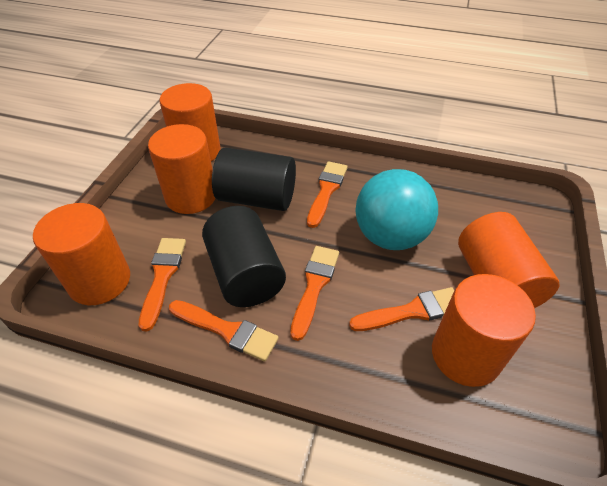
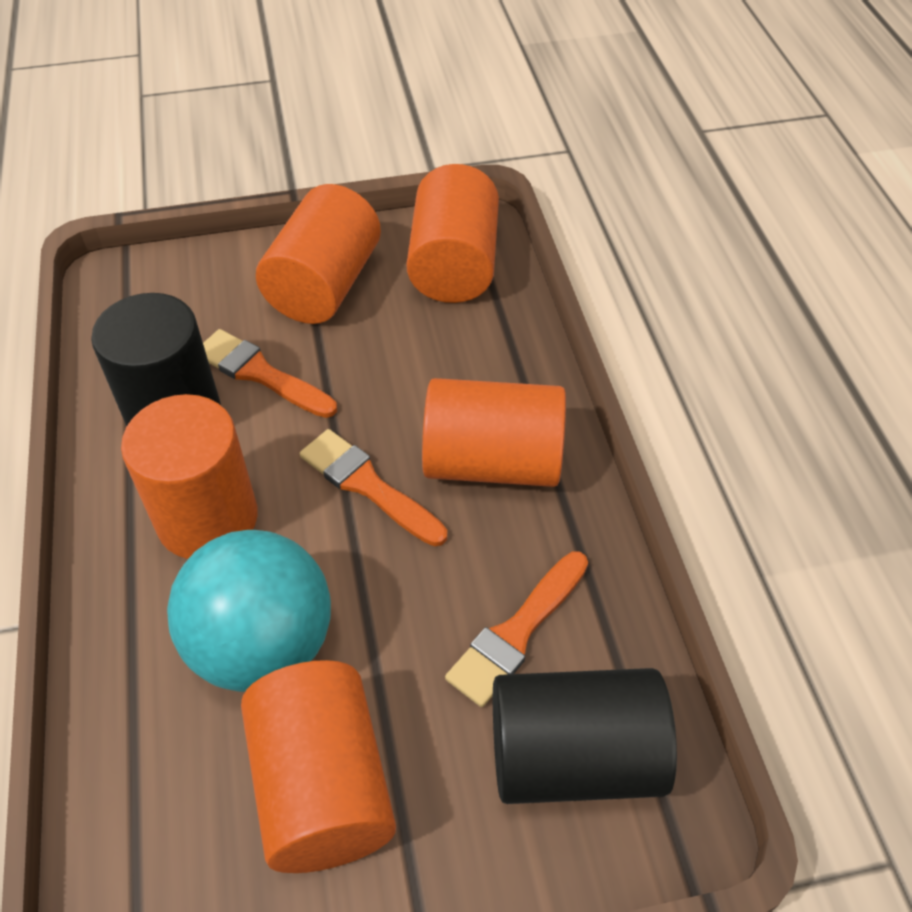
orange brush: [139,238,186,332] [169,300,279,362] [290,246,339,341] [307,161,347,228] [349,287,454,331] = 5 -> [203,329,337,418] [300,429,447,546] [445,552,588,707] = 3

